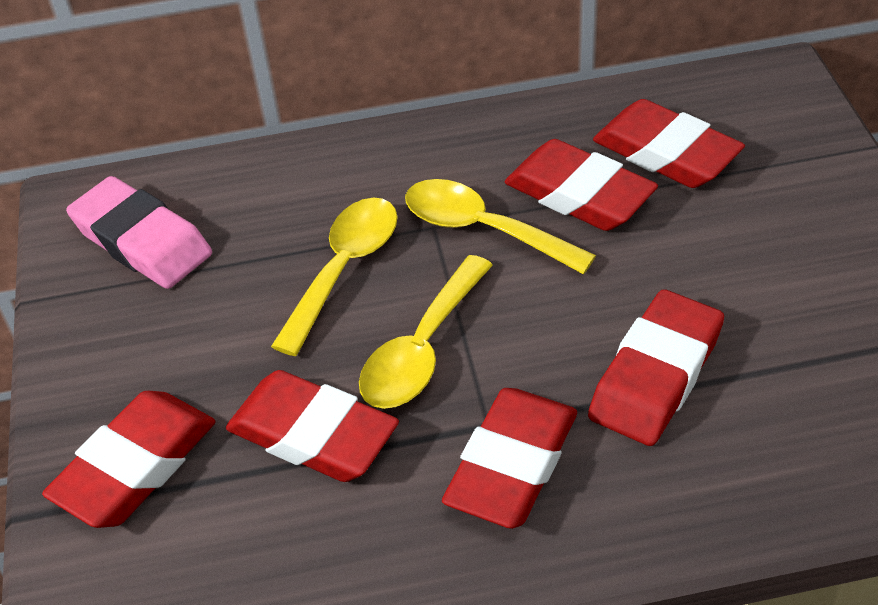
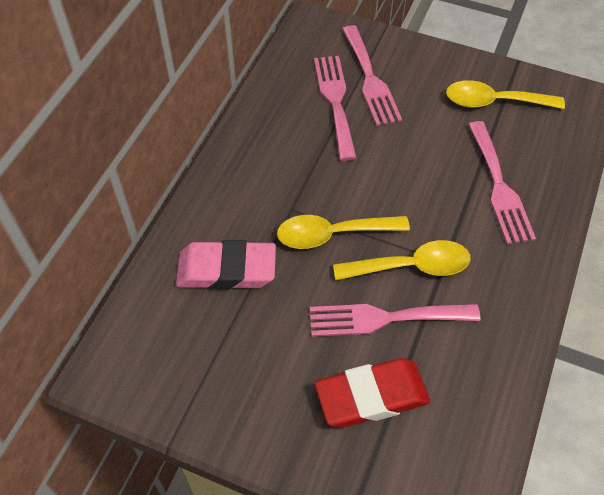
pink fork: none = 0 -> [310,304,481,337] [314,56,357,161] [342,25,402,126] [468,121,536,244] = 4
red eraser: [42,391,216,528] [226,370,399,482] [442,388,577,529] [505,139,658,231] [588,289,724,446] [593,99,745,188] = 6 -> [315,358,430,428] = 1

